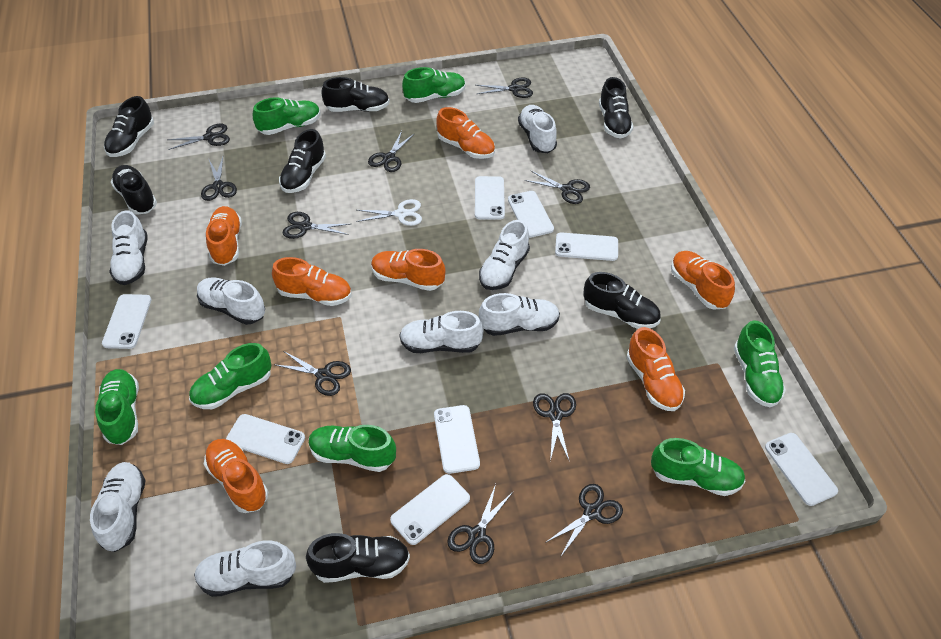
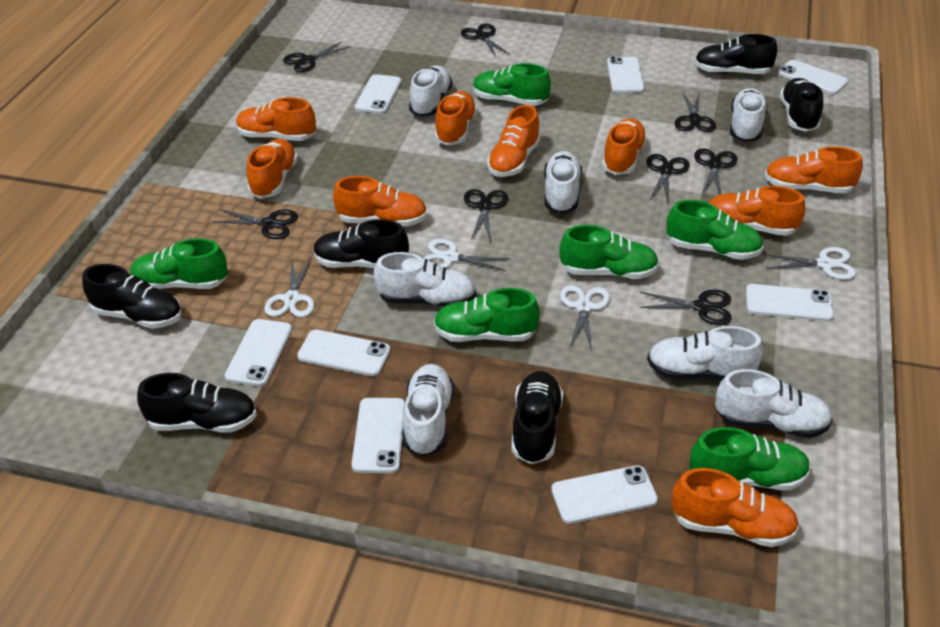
black scissors: [168,124,230,150] [201,157,237,201] [276,351,351,396] [283,212,350,239] [368,131,415,172] [447,484,514,564] [476,78,533,98] [525,171,590,204] [533,393,576,462] [545,484,623,556] = 10 -> [212,209,298,239] [283,42,350,72] [461,24,510,57] [464,189,508,241] [639,290,732,325] [646,154,690,203] [675,92,716,132] [694,148,737,194] = 8
black shoe: [104,96,154,157] [111,165,157,215] [279,129,326,193] [306,533,410,583] [321,77,390,112] [583,272,661,329] [599,77,633,138] = 7 -> [82,264,182,329] [137,373,257,433] [313,219,409,268] [512,371,563,464] [695,34,777,74] [780,78,823,132] = 6
green shoe: [95,369,139,445] [189,343,272,409] [253,97,321,135] [309,425,396,472] [402,67,466,103] [651,438,745,496] [734,320,786,407] = 7 -> [130,238,228,289] [434,288,540,342] [473,63,551,106] [559,225,659,279] [666,200,763,260] [689,427,811,490] = 6
orange shoe: [204,439,268,513] [206,206,242,266] [272,257,352,306] [371,249,445,291] [437,107,495,159] [626,327,685,411] [671,251,735,310] = 7 -> [236,97,316,141] [247,139,298,199] [333,176,427,227] [435,91,477,145] [487,105,540,177] [602,118,648,175] [671,468,799,547] [709,186,806,236] [764,146,863,194] = 9
white scissors: [356,199,422,226] = 1 -> [264,257,315,317] [423,239,510,271] [560,285,610,350] [763,247,856,280] = 4
white shoe: [90,462,146,552] [109,210,148,285] [194,540,296,597] [197,277,265,325] [399,311,484,353] [479,220,530,290] [479,293,560,336] [518,105,557,153] = 8 -> [374,252,476,307] [403,364,454,456] [409,65,453,117] [544,151,582,213] [647,326,763,381] [715,369,833,438] [730,88,768,142] = 7

